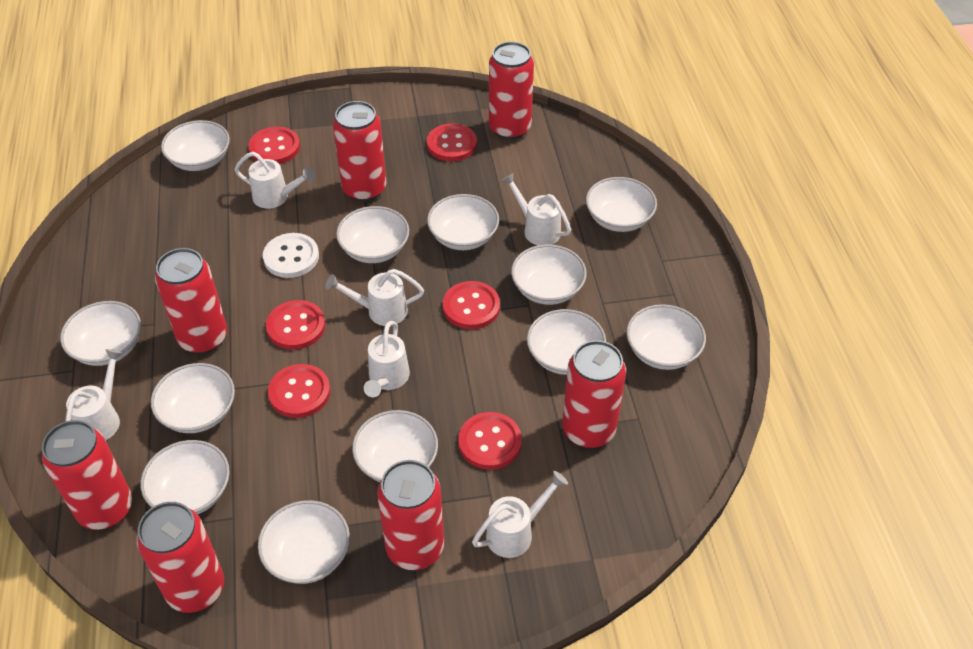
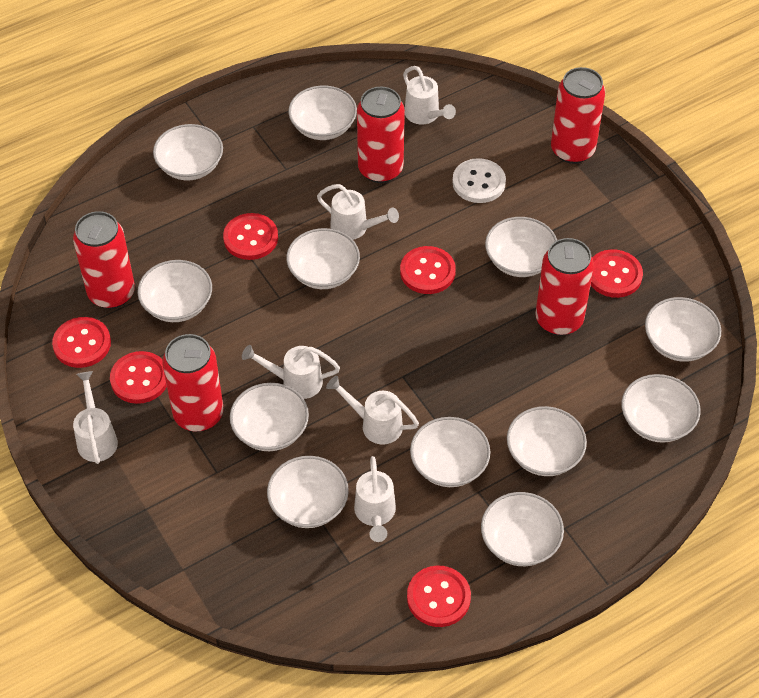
red can: [42,420,132,530] [137,502,224,613] [155,248,227,354] [333,101,387,202] [377,460,444,570] [489,42,534,140] [562,340,626,448] = 7 -> [73,211,135,309] [162,334,223,432] [357,87,405,183] [535,238,594,336] [551,67,605,164] = 5

